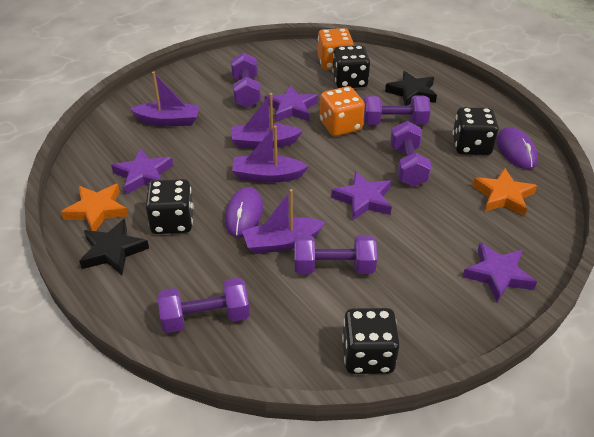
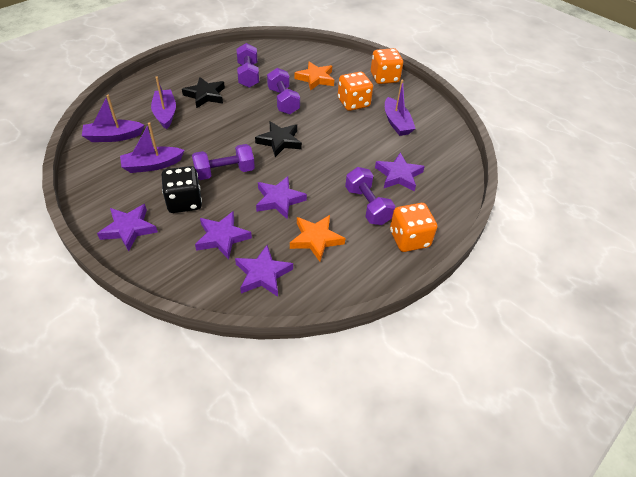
black dice: [145,179,193,234] [332,45,370,88] [342,308,400,374] [453,107,499,155] = 4 -> [162,166,202,213] = 1
orange dice: [318,28,354,70] [320,86,365,136] = 2 -> [338,72,373,111] [371,48,403,84] [390,203,437,252] = 3
purple dumbbell: [158,278,250,333] [231,53,261,108] [294,235,377,274] [363,96,431,125] [390,121,432,187] = 5 -> [192,144,255,180] [237,43,259,88] [267,68,300,115] [345,167,395,225] = 4
purple mouse: [225,187,263,237] [496,127,538,169] = 2 -> none = 0
purple star: [111,149,173,194] [265,85,318,122] [331,171,392,220] [462,242,537,303] = 4 -> [97,204,158,251] [195,211,252,260] [235,245,293,297] [256,176,307,219] [375,153,425,191] = 5

